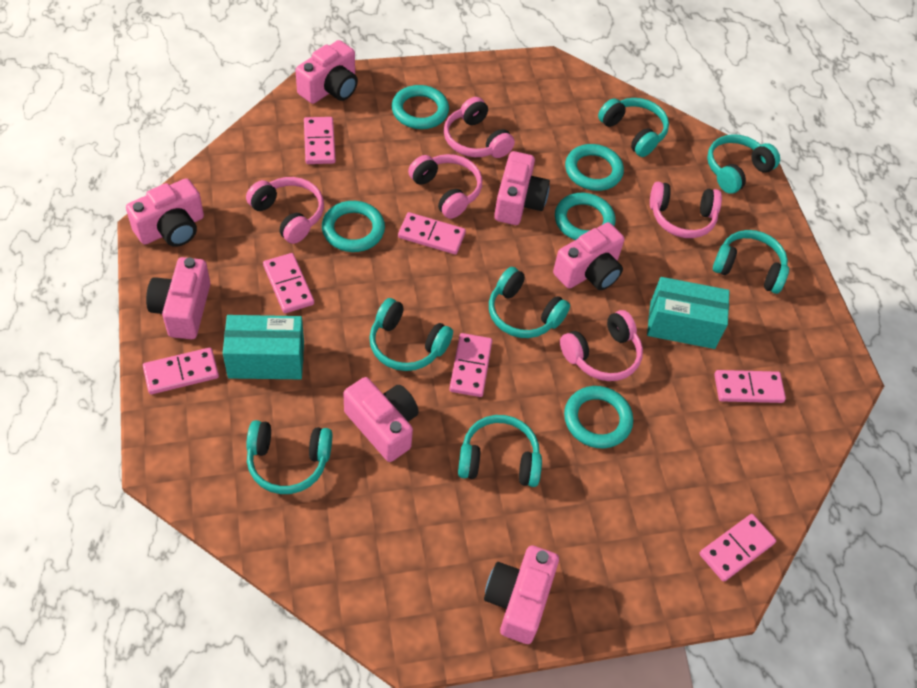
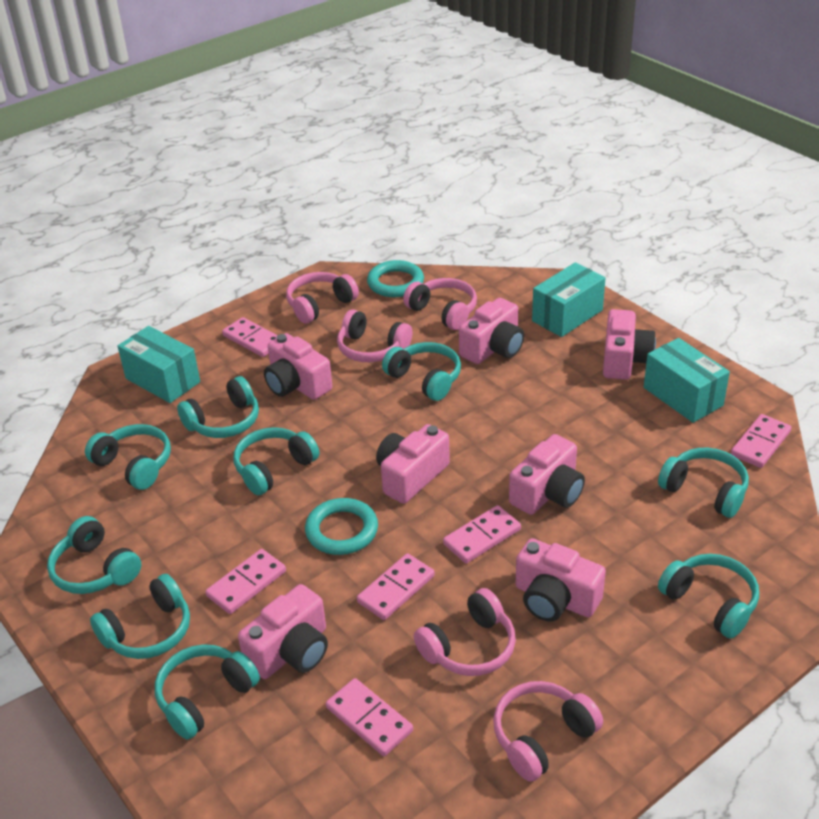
pink domino: [143,348,219,394] [263,253,314,313] [304,117,336,164] [398,212,466,255] [449,333,492,397] [699,514,776,582] [714,370,786,403] = 7 -> [205,549,286,614] [222,317,278,357] [326,678,413,756] [357,553,435,620] [443,505,521,563] [731,414,792,468] = 6
turquoise box: [223,315,304,379] [647,277,730,349] = 2 -> [117,326,200,403] [532,262,606,337] [644,338,730,423] = 3
turquoise headphones: [246,420,332,494] [369,298,453,371] [458,415,542,487] [489,267,570,338] [598,98,669,157] [707,134,780,194] [713,230,789,294] = 7 -> [47,516,141,594] [85,424,171,490] [90,574,190,659] [155,644,260,740] [177,376,259,438] [234,427,319,495] [382,342,461,401] [658,448,749,518] [658,554,759,639] = 9
turquoise ring: [322,201,385,252] [392,85,449,129] [555,193,615,240] [564,386,633,448] [565,144,624,191] = 5 -> [305,498,378,555] [367,260,424,297] = 2

